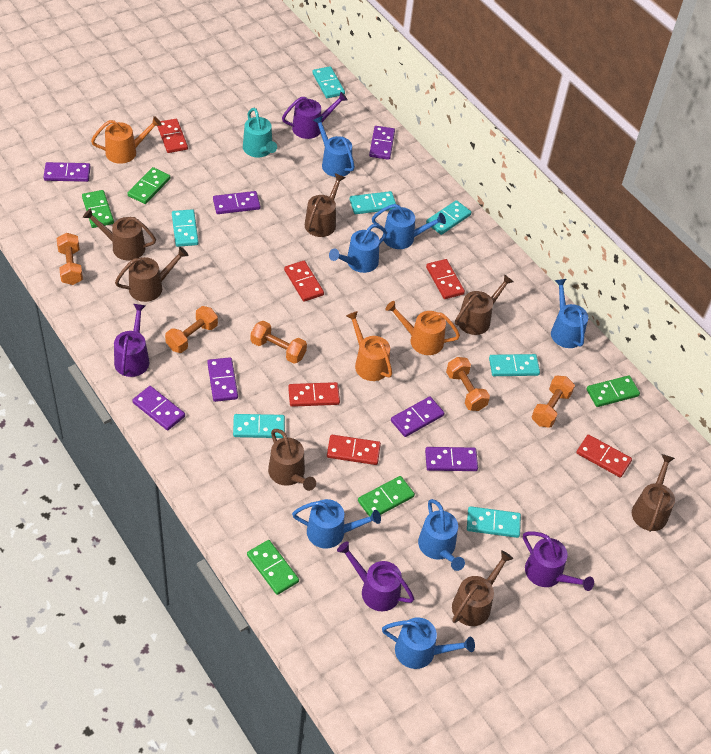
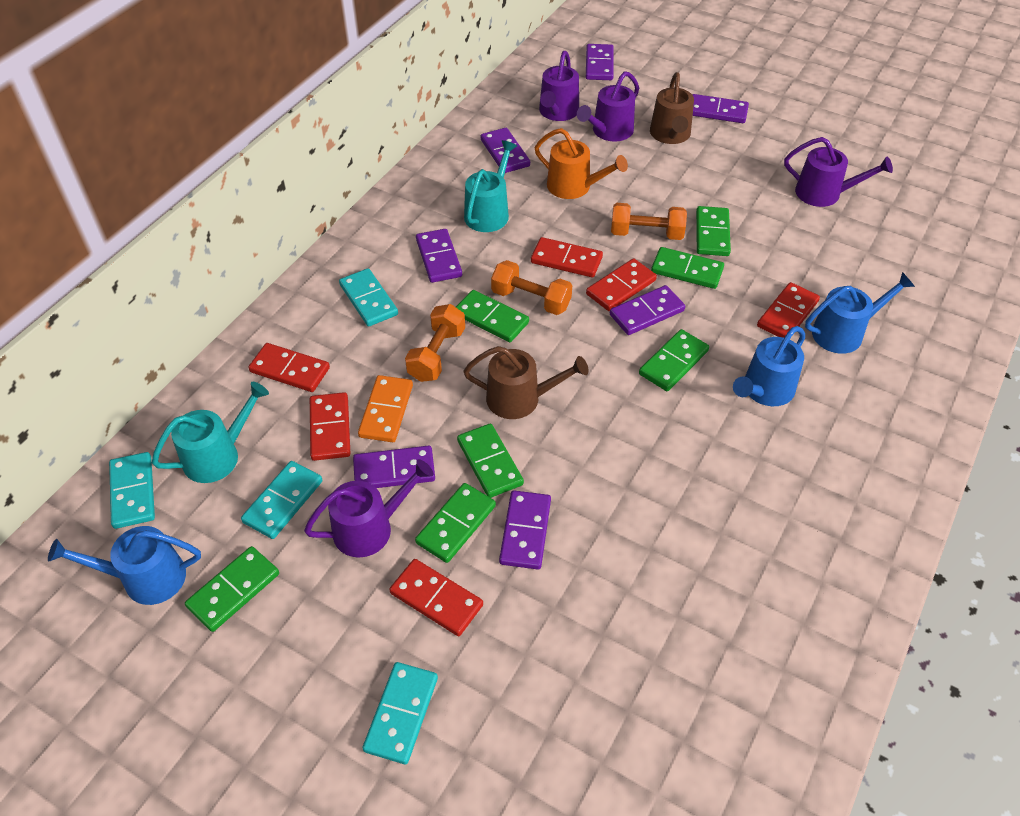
blue watering can: [292,499,381,549] [313,116,355,177] [329,224,387,273] [372,204,446,249] [382,617,475,669] [418,499,465,571] [551,279,588,348] = 7 -> [48,526,201,605] [733,326,805,406] [805,272,915,354] = 3
brown watering can: [83,208,156,260] [115,247,188,302] [268,429,316,491] [305,173,345,237] [452,550,513,626] [455,274,514,335] [632,454,675,532] = 7 -> [463,346,589,419] [650,72,694,144] = 2
green domino: [82,190,114,228] [128,167,170,204] [247,540,299,595] [358,476,415,517] [587,375,640,407] = 5 -> [185,546,279,632] [415,483,496,563] [456,290,529,342] [457,423,524,498] [639,329,709,391] [651,247,724,289] [696,206,731,256] = 7
orange domino: none = 0 -> [358,375,413,442] = 1
orange dumbbell: [57,233,83,285] [165,306,218,353] [251,321,307,364] [446,357,490,411] [532,376,575,428] = 5 -> [405,304,465,382] [491,260,572,315] [611,203,687,240] = 3
orange watering can: [91,116,162,164] [346,311,392,381] [385,301,460,355] = 3 -> [535,128,628,199] = 1
turquoise domino: [172,209,199,247] [233,414,285,438] [312,66,345,98] [350,191,396,214] [426,200,471,235] [467,506,521,538] [489,354,540,376] = 7 -> [109,452,155,529] [241,461,322,539] [339,268,398,327] [363,662,438,764] = 4
turquoise watering can: [243,108,277,158] = 1 -> [152,382,269,483] [464,140,517,232] = 2

